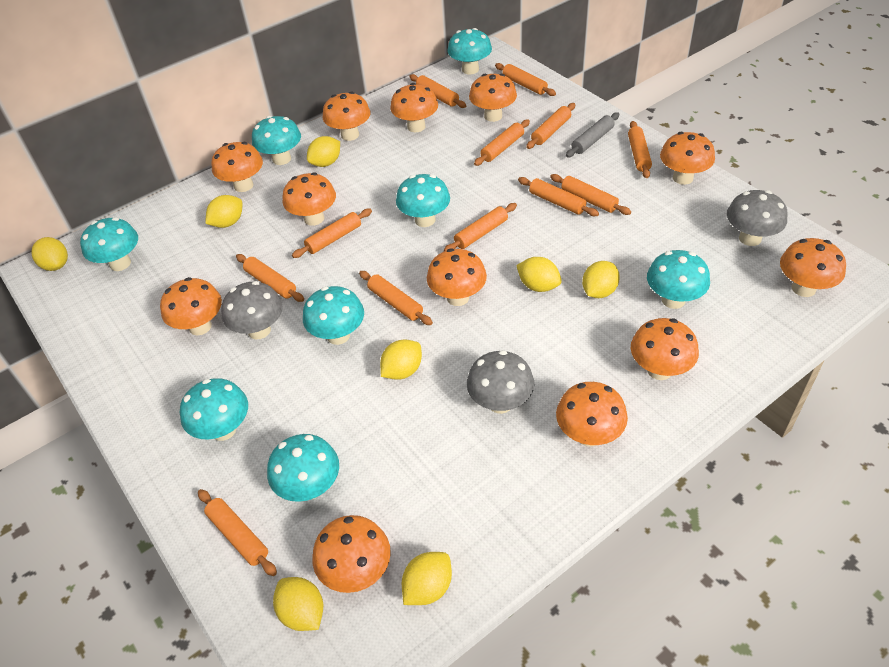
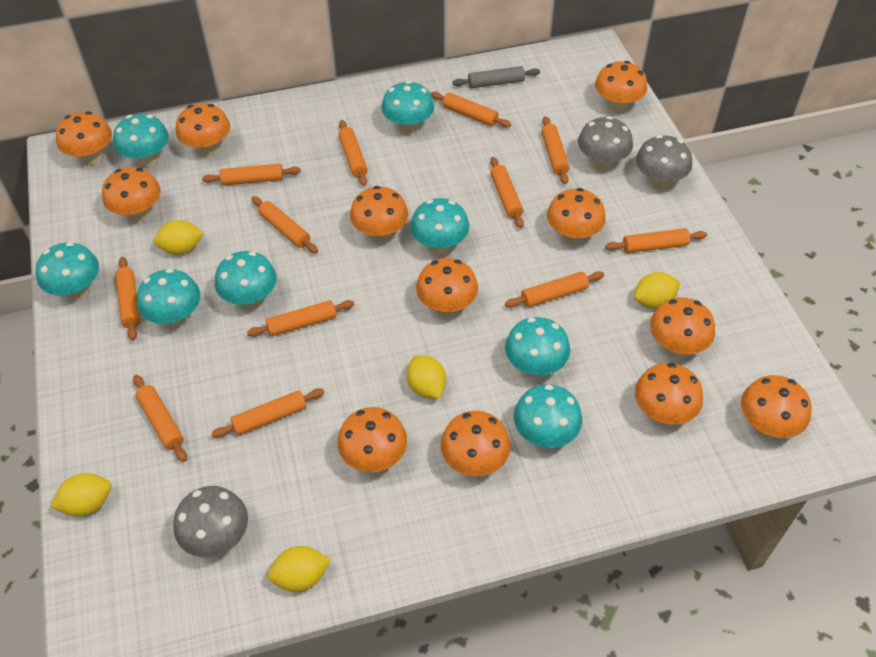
yellow lemon: [31,237,68,271] [205,195,242,228] [273,577,323,631] [307,136,340,167] [380,340,422,380] [402,552,452,605] [516,257,562,292] [582,261,620,298] = 8 -> [50,473,111,517] [154,220,204,255] [268,546,330,592] [407,355,446,399] [634,272,680,309] = 5

